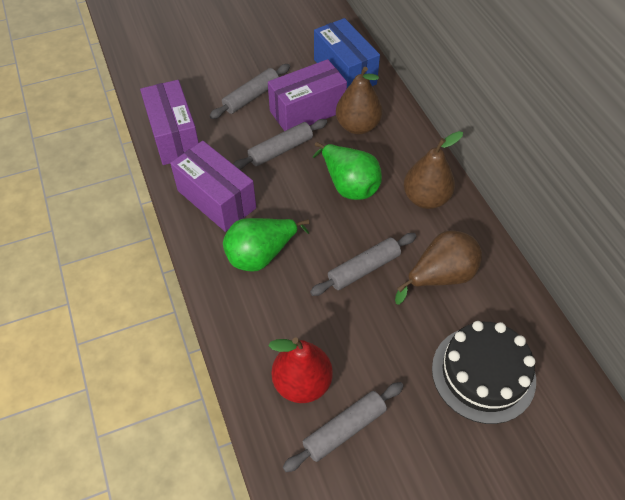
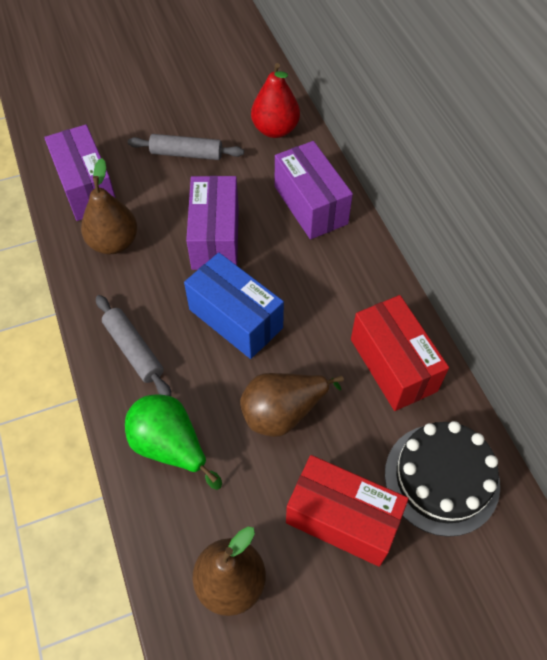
green pear: [223,218,310,272] [312,142,382,200] = 2 -> [125,394,222,490] = 1
grey rolling pin: [210,64,290,119] [233,119,327,170] [283,382,404,472] [310,233,416,296] = 4 -> [96,295,171,396] [128,134,244,160] = 2
red box: none = 0 -> [286,455,409,567] [351,295,449,411] = 2

